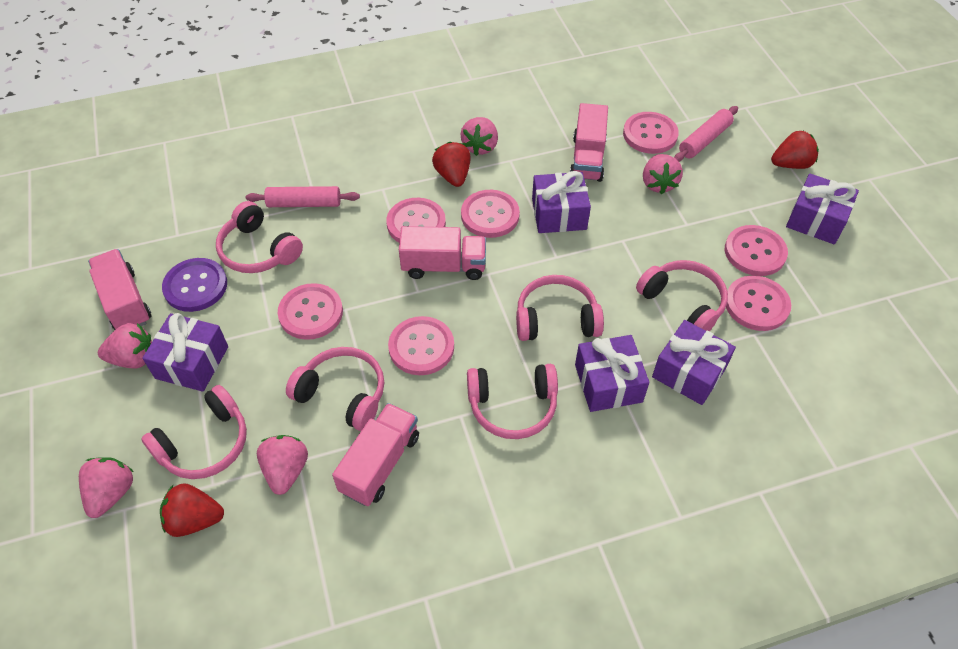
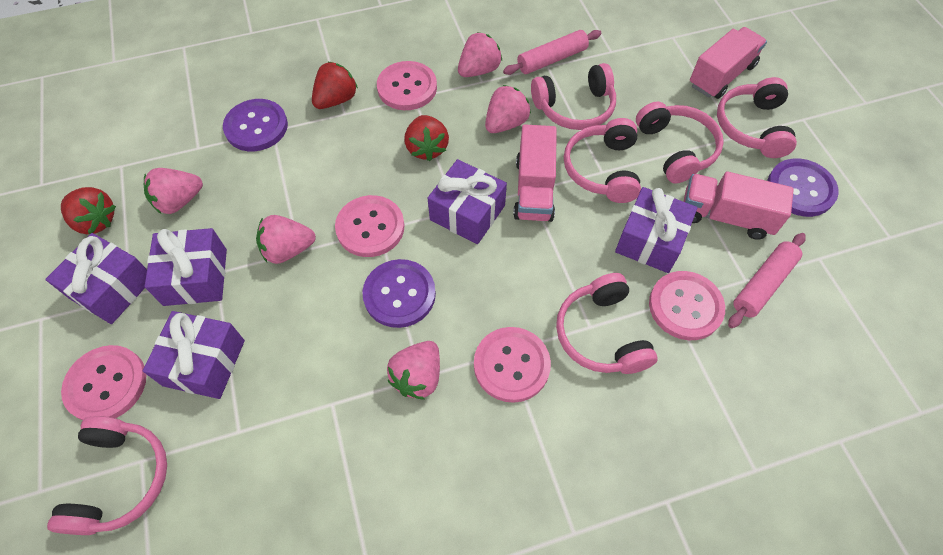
pink button: [278,283,343,340] [386,198,446,242] [388,316,454,375] [461,190,520,238] [623,112,679,154] [725,225,788,276] [726,275,791,331] = 7 -> [61,345,146,420] [335,195,404,257] [377,61,437,110] [474,327,551,403] [649,271,725,340] = 5
pink truck: [88,249,151,330] [332,403,419,506] [399,226,486,280] [570,103,608,182] = 4 -> [513,124,557,222] [684,171,794,240] [690,27,767,99] = 3
purple button: [162,258,227,312] = 1 -> [223,99,288,151] [362,259,436,328] [767,158,839,217] = 3

